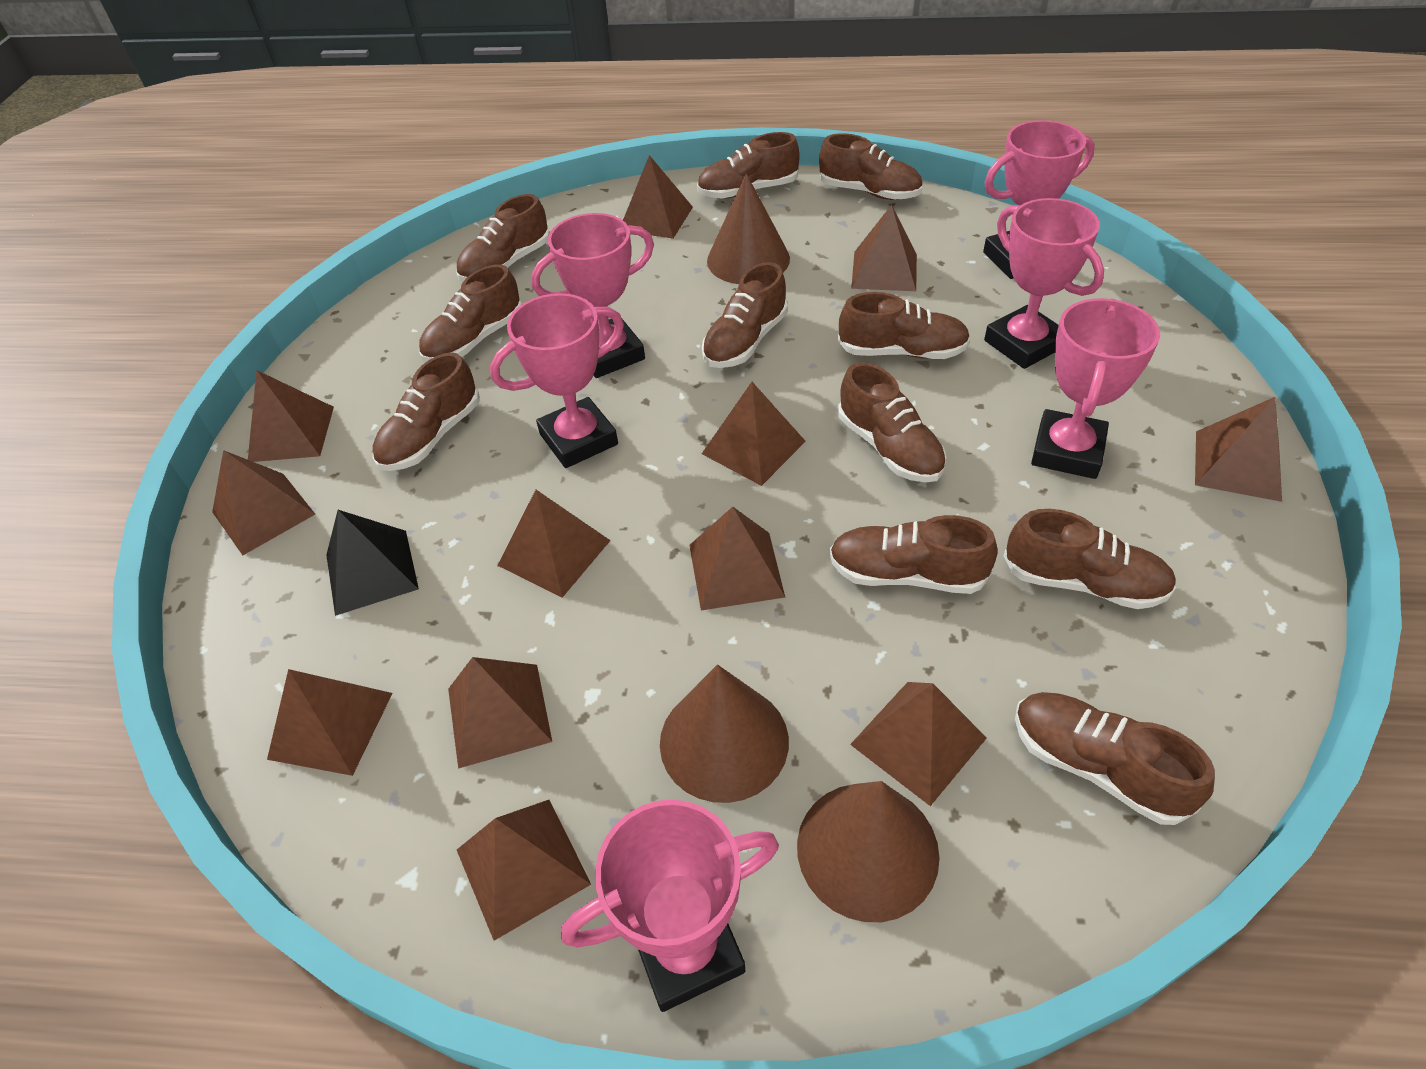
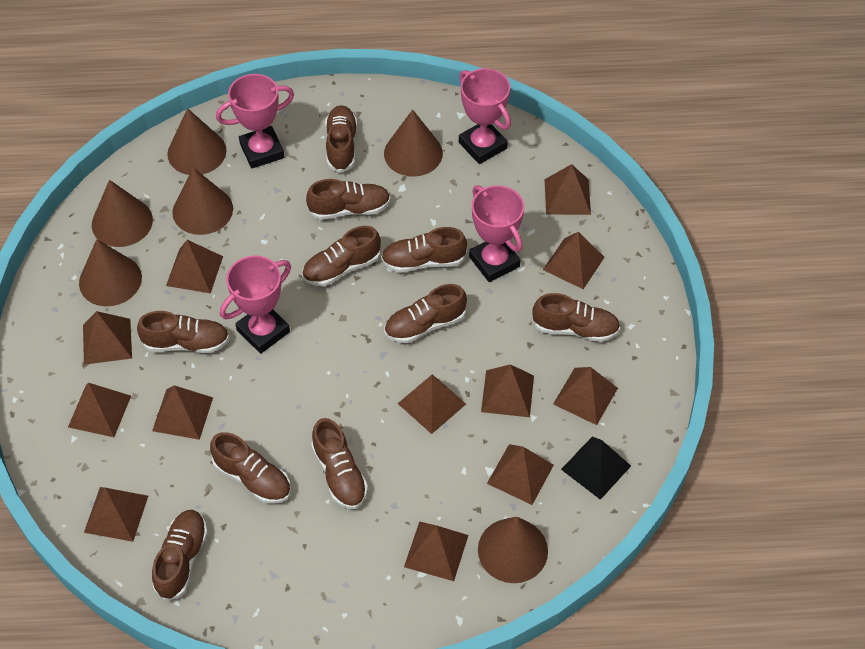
brown cone: [660,664,789,803] [707,173,790,284] [797,781,940,922] = 3 -> [79,239,142,306] [92,180,153,247] [167,108,227,175] [172,168,233,235] [384,109,443,177] [478,517,548,583] = 6
brown shoe: [373,352,480,471] [419,264,522,362] [456,194,550,282] [697,132,800,199] [702,262,788,368] [819,133,923,200] [829,515,998,594] [838,292,970,359] [838,363,946,483] [1003,509,1176,609] [1015,692,1215,825] = 11 -> [137,311,229,353] [152,510,208,601] [210,432,291,504] [302,226,381,286] [306,179,391,220] [311,418,368,509] [325,105,357,173] [381,227,467,273] [384,284,467,343] [532,293,620,342] = 10
pink trophy: [490,293,624,468] [531,213,654,378] [561,799,779,1012] [983,120,1095,279] [984,198,1104,369] [1031,298,1160,479] = 6 -> [216,74,294,168] [220,255,291,354] [459,68,511,164] [469,185,524,282] = 4

